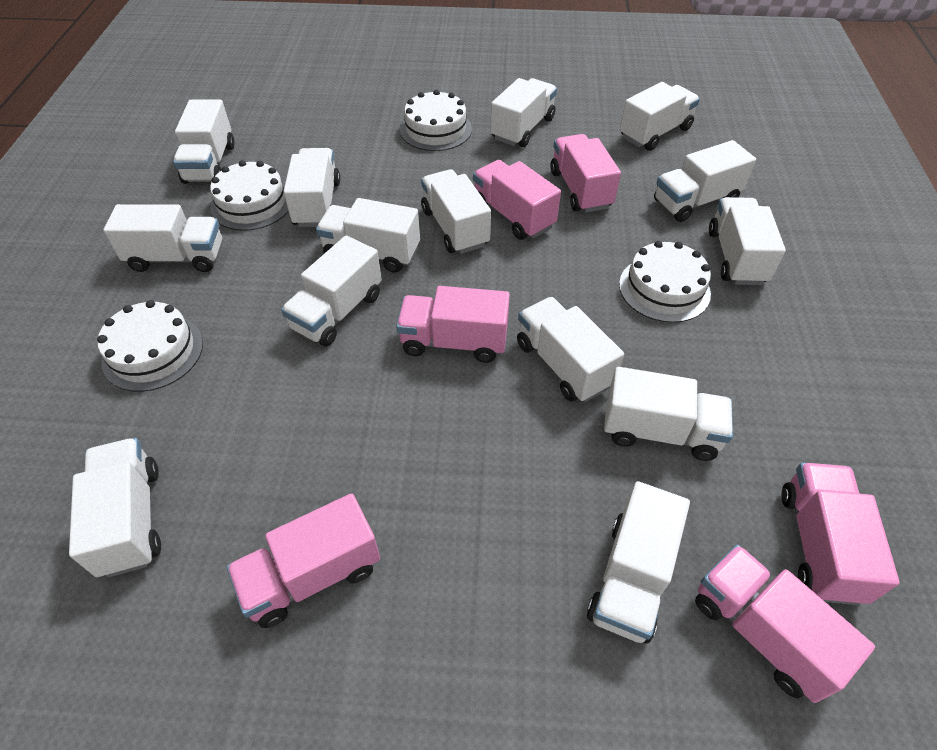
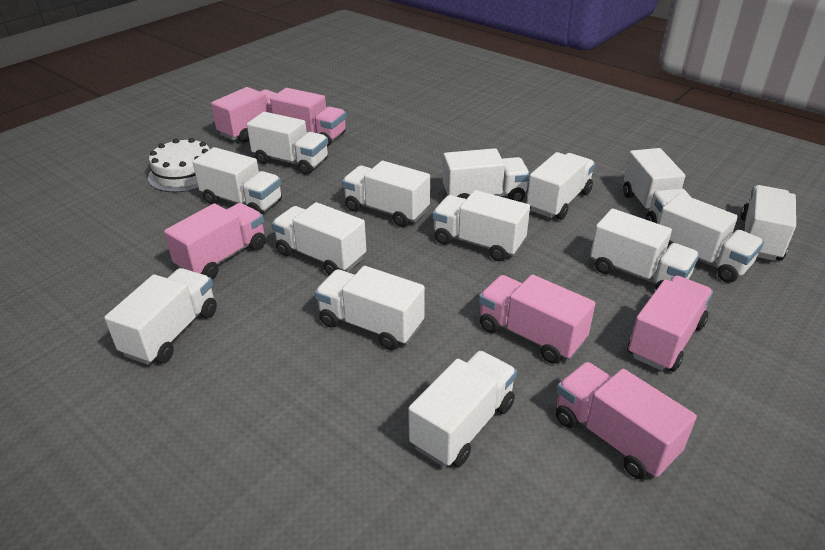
white cake: [97,300,203,392] [210,160,288,231] [400,90,472,151] [619,241,711,323] = 4 -> [148,138,210,192] = 1

